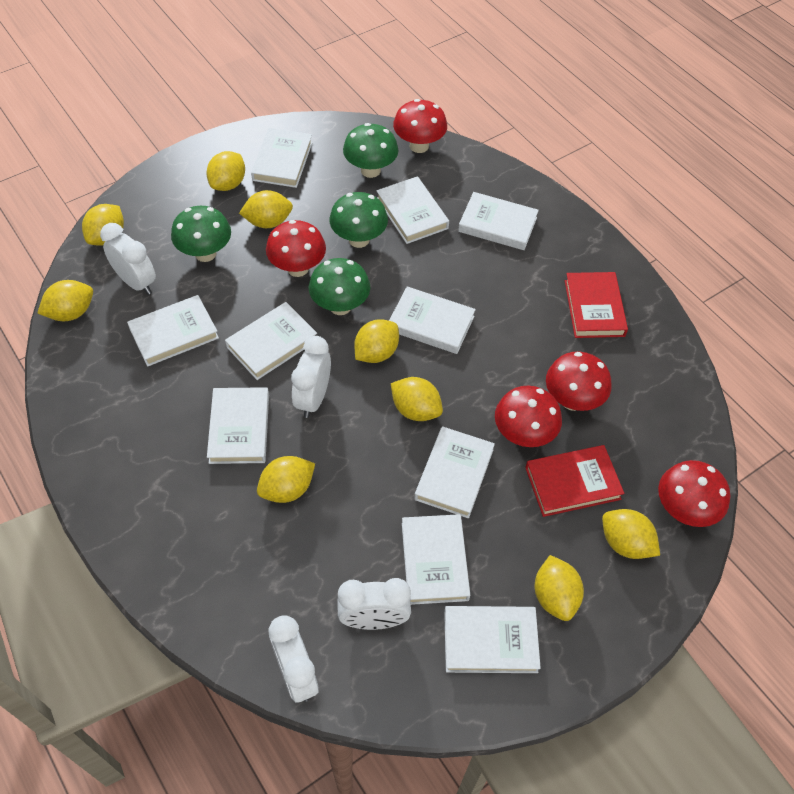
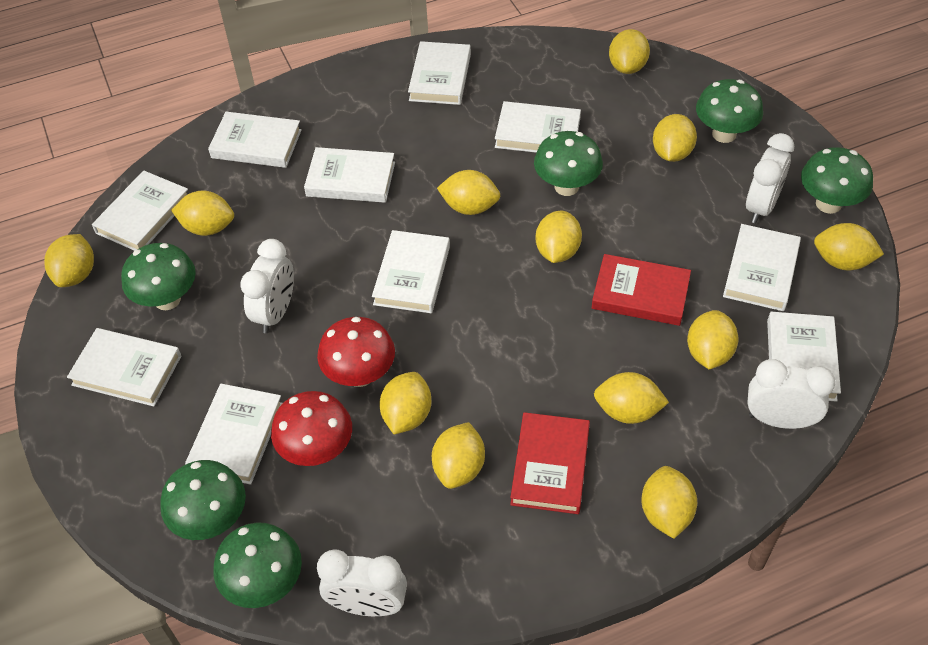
green mushroom: [171,206,231,262] [309,258,370,315] [329,192,388,248] [343,123,398,178] = 4 -> [121,243,196,310] [160,460,246,540] [213,522,302,608] [534,131,603,196] [696,79,763,143] [801,147,873,214] = 6
red mushroom: [266,220,326,277] [393,99,447,153] [495,386,562,447] [546,352,612,411] [658,460,730,527] = 5 -> [271,391,352,466] [317,317,395,387] = 2
yellow lemon: [37,280,93,321] [82,204,124,246] [206,151,245,191] [239,190,293,228] [257,456,315,503] [354,319,399,363] [391,377,443,421] [535,555,584,621] [602,509,660,559] = 9 -> [44,234,94,287] [171,190,234,236] [380,372,432,434] [432,422,485,489] [437,170,501,215] [536,211,582,263] [594,372,669,424] [609,29,650,74] [641,466,697,539] [653,114,697,162] [687,310,738,369] [814,223,884,270] = 12

